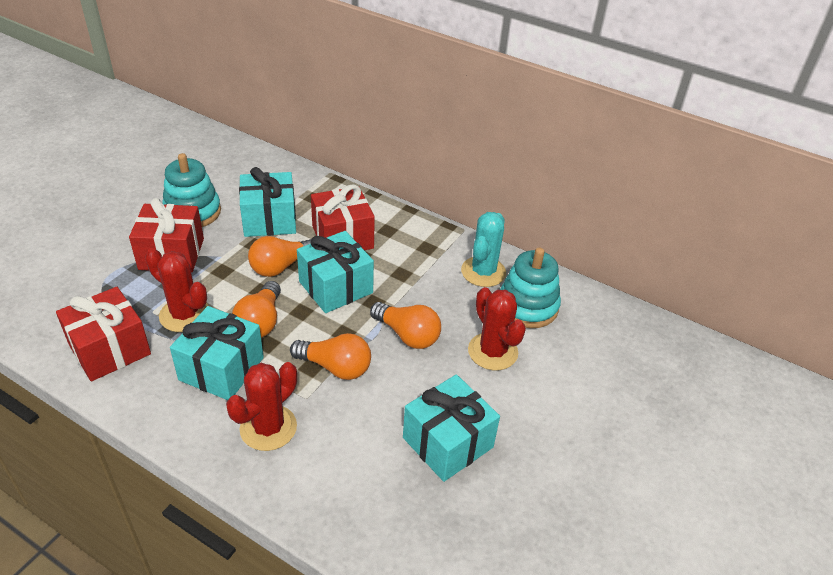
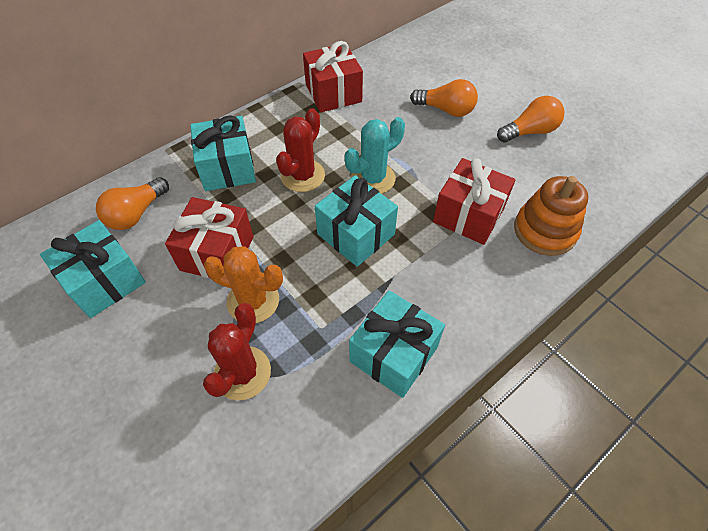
orange cactus: none = 0 -> [204,246,283,323] = 1
orange light bulb: [232,281,281,338] [248,236,311,277] [290,333,371,380] [370,302,441,349] = 4 -> [96,177,169,230] [410,79,478,117] [497,96,565,142] = 3
orange stacking toy: none = 0 -> [514,176,588,256] = 1
red cactus: [145,248,208,332] [226,362,297,451] [468,287,526,370] = 3 -> [203,303,271,400] [276,108,325,192] = 2
turquoise stacking toy: [162,153,221,227] [500,248,561,328] = 2 -> none = 0

